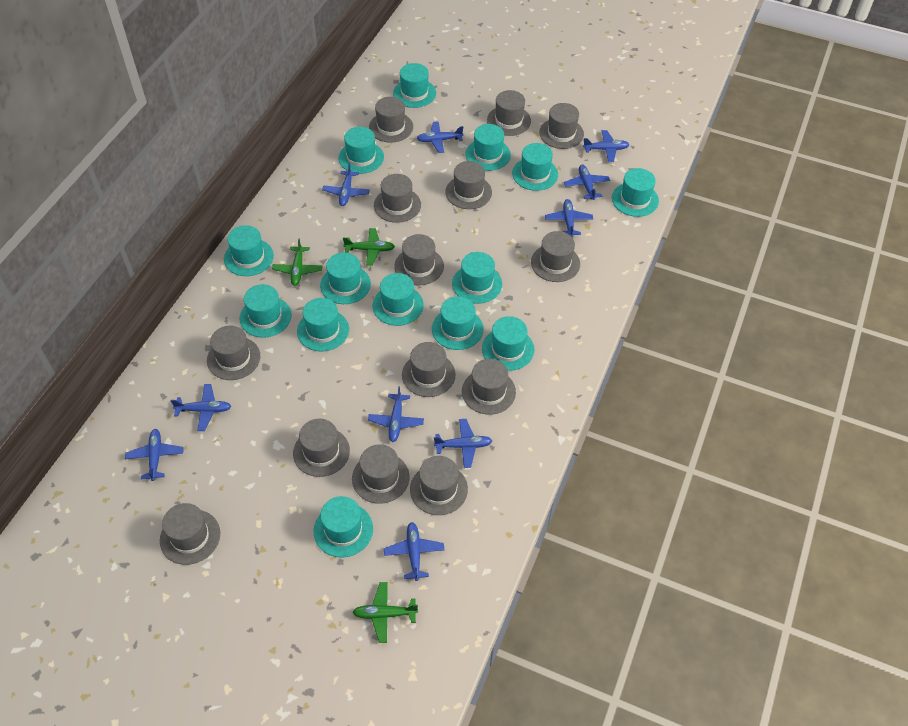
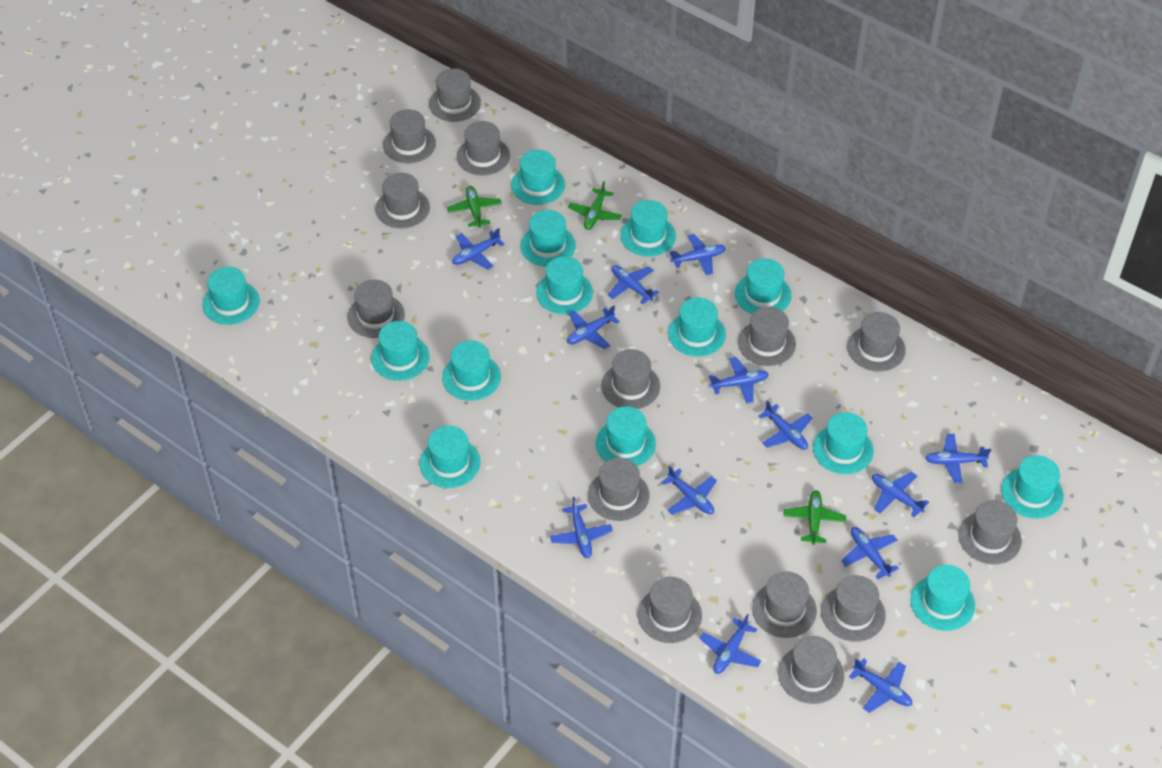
blue plane: [125,429,184,481] [171,384,231,431] [322,163,370,206] [368,386,424,442] [384,522,444,581] [417,121,463,153] [434,419,492,468] [545,199,593,237] [564,165,610,200] [583,130,630,162] = 10 -> [452,228,505,270] [550,497,613,558] [567,306,620,349] [608,265,659,304] [662,466,717,515] [670,234,726,276] [699,614,761,674] [709,357,769,404] [758,400,812,450] [841,527,899,579] [849,658,912,713] [872,472,929,517] [925,434,991,484] = 13

